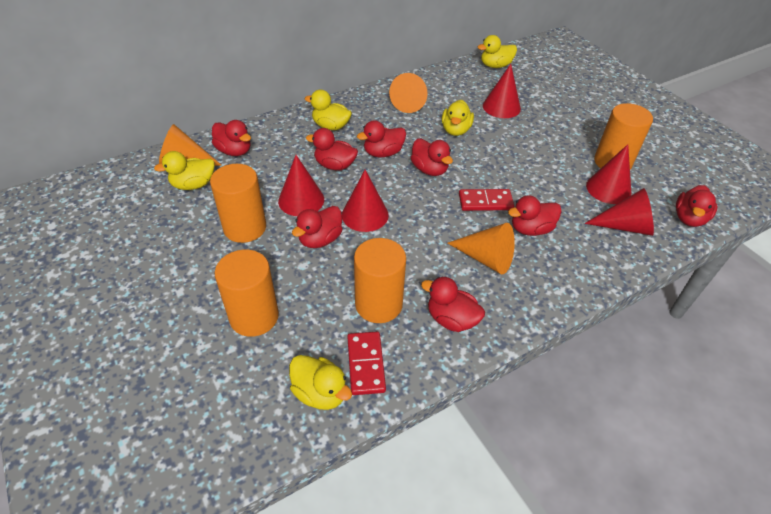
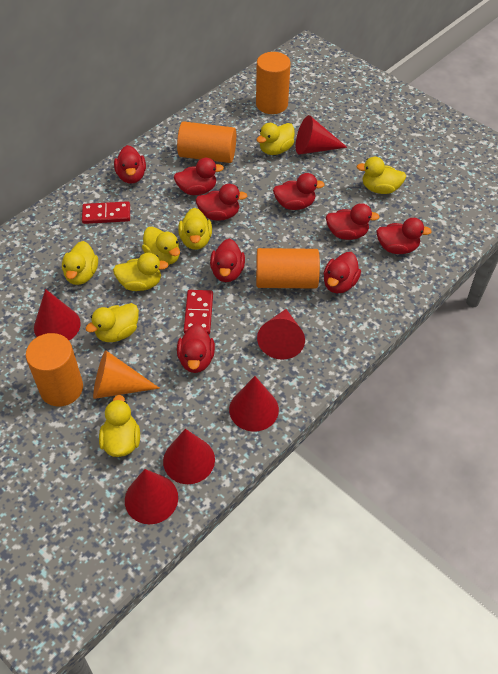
orange cone: [159,124,222,166] [389,73,428,113] [447,223,515,274] = 3 -> [93,350,160,399] = 1
red cone: [278,155,324,216] [342,170,389,232] [483,64,521,118] [585,188,654,236] [586,144,631,204] = 5 -> [34,289,81,340] [125,469,178,524] [163,429,215,484] [229,376,279,431] [257,309,305,359] [296,115,347,155] = 6
red duck: [212,120,251,156] [292,206,343,248] [306,128,358,170] [357,120,406,157] [411,138,453,176] [421,277,485,332] [508,195,562,236] [676,185,717,227] = 8 -> [114,145,146,184] [174,158,224,195] [177,324,215,373] [196,184,247,221] [210,239,245,282] [273,173,325,210] [324,252,361,293] [326,203,380,240] [376,218,432,254] = 9
yellow duck: [154,151,215,190] [289,355,352,410] [305,90,352,130] [442,100,474,136] [477,35,517,68] = 5 -> [62,241,98,285] [85,303,139,342] [99,395,140,457] [113,253,168,291] [142,227,180,265] [178,208,212,250] [257,123,295,155] [356,157,406,194] = 8

